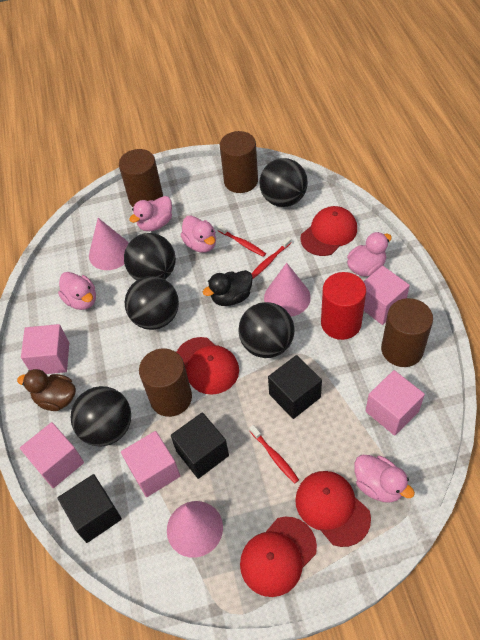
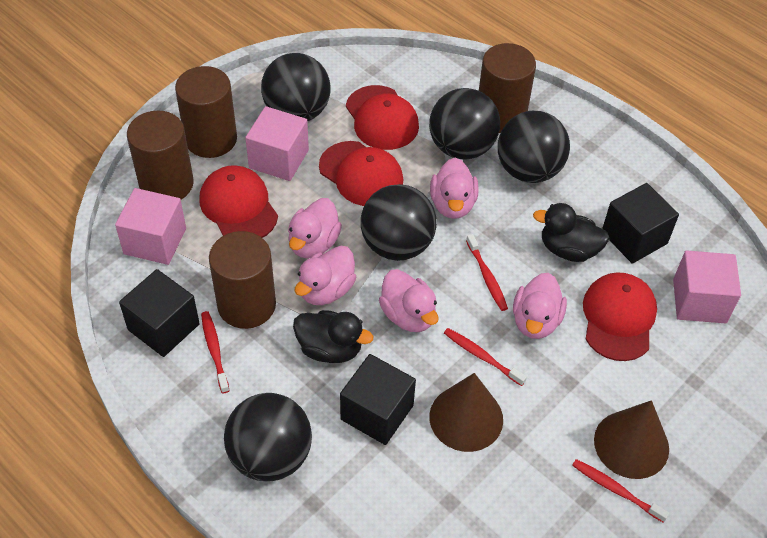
black duck: [203,270,253,306] = 1 -> [293,310,373,363] [533,203,609,262] = 2
brown cone: none = 0 -> [429,373,503,452] [594,400,669,479] = 2
brown duck: [17,369,76,411] = 1 -> none = 0
pink cone: [89,218,129,270] [167,501,223,558] [264,263,311,317] = 3 -> none = 0
pink cube: [20,422,84,488] [21,324,69,374] [121,431,180,497] [363,266,410,325] [366,370,425,436] = 5 -> [115,188,186,265] [245,106,309,181] [673,250,741,323] = 3
red cylinder: [321,272,366,340] = 1 -> none = 0
red toothbrush: [217,224,266,257] [249,425,299,483] [251,237,292,278] = 3 -> [201,311,229,393] [444,328,527,386] [466,234,508,311] [572,459,670,523] = 4

